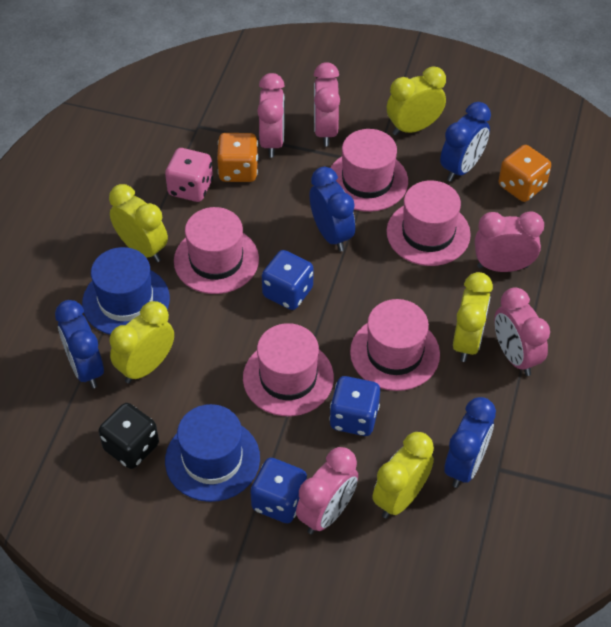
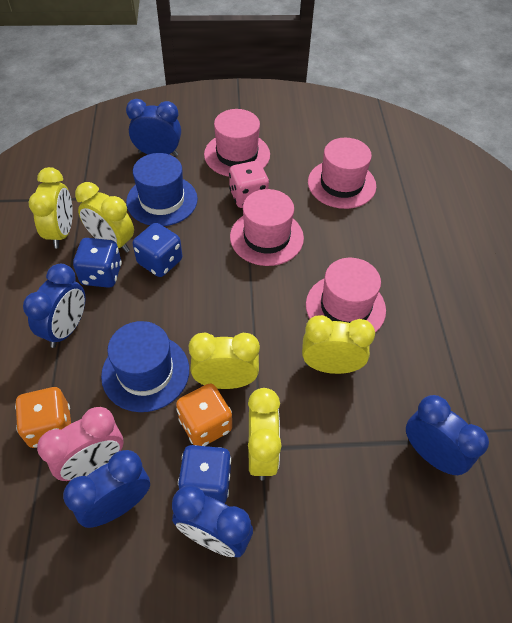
black dice: [99,403,159,469] = 1 -> none = 0
blue clock: [55,300,104,388] [310,167,355,252] [440,102,491,182] [444,397,496,488] = 4 -> [23,264,85,348] [63,450,150,528] [126,99,181,156] [172,486,253,557] [406,395,489,475] = 5
pink clock: [257,73,285,158] [296,447,358,534] [314,62,340,146] [475,212,544,272] [494,287,550,376] = 5 -> [37,407,123,481] = 1
pink hat: [174,207,259,294] [243,323,334,416] [330,129,408,212] [350,299,440,391] [386,180,471,266] = 5 -> [204,109,270,177] [230,189,304,266] [306,258,386,333] [308,138,376,209] = 4

